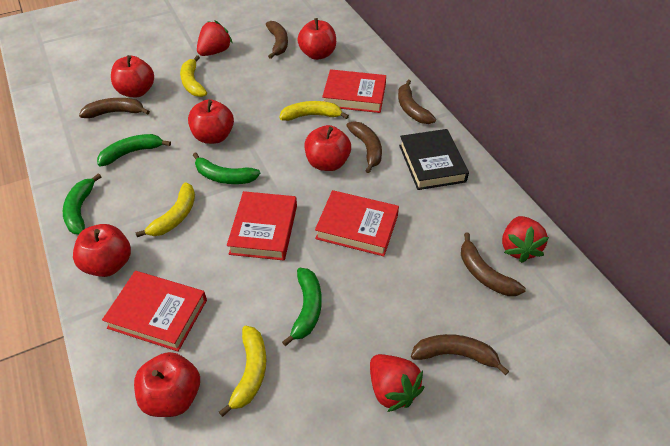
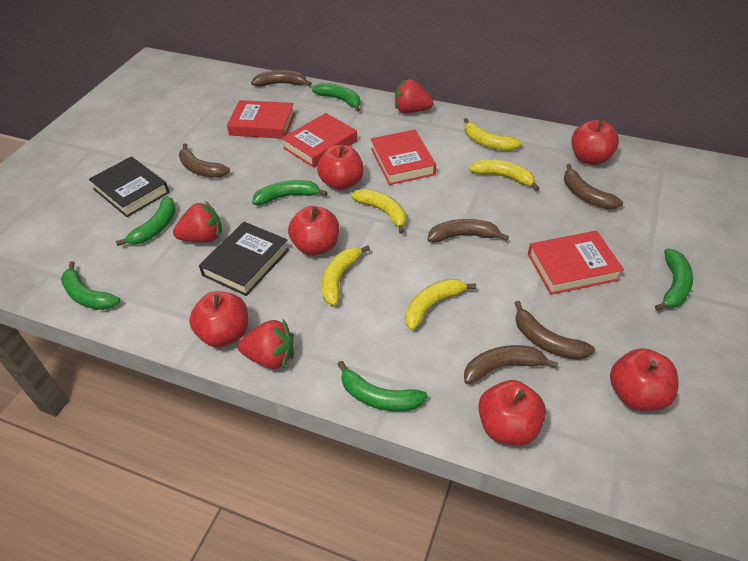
black book: [399,129,469,190] = 1 -> [89,156,170,217] [199,222,289,296] = 2
green banana: [63,173,102,234] [97,134,171,166] [193,152,260,184] [282,268,322,346] = 4 -> [61,261,120,310] [116,196,176,246] [252,180,327,205] [312,83,361,112] [338,361,427,411] [655,248,693,311] = 6
yellow banana: [135,182,195,237] [180,55,207,97] [219,326,266,417] [279,101,349,121] = 4 -> [322,246,370,306] [351,189,406,234] [405,279,476,330] [464,118,522,151] [469,160,540,191] = 5

